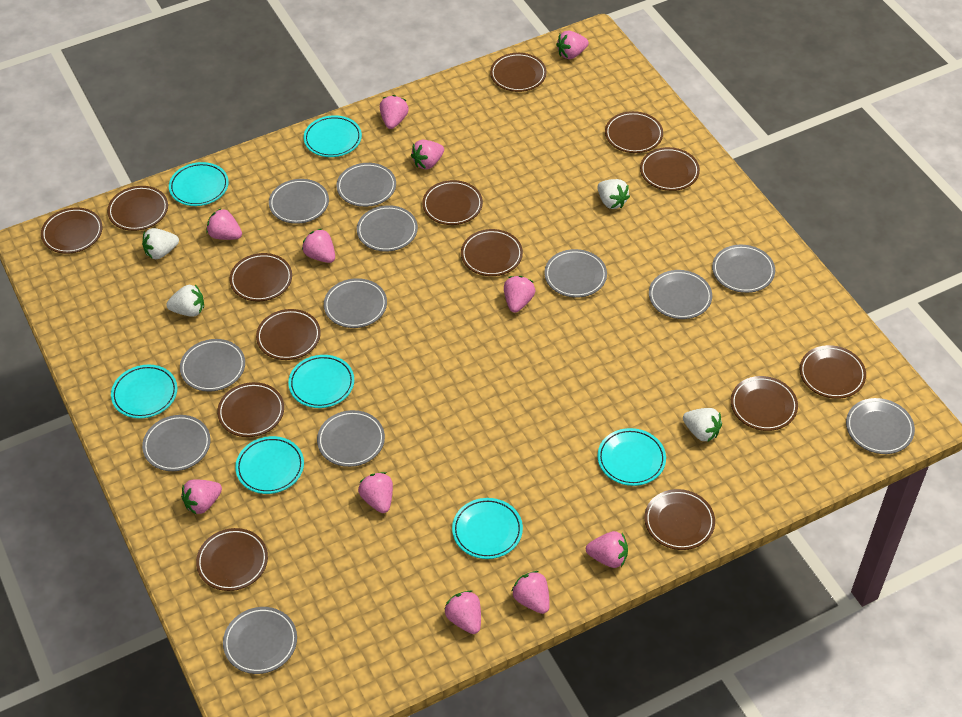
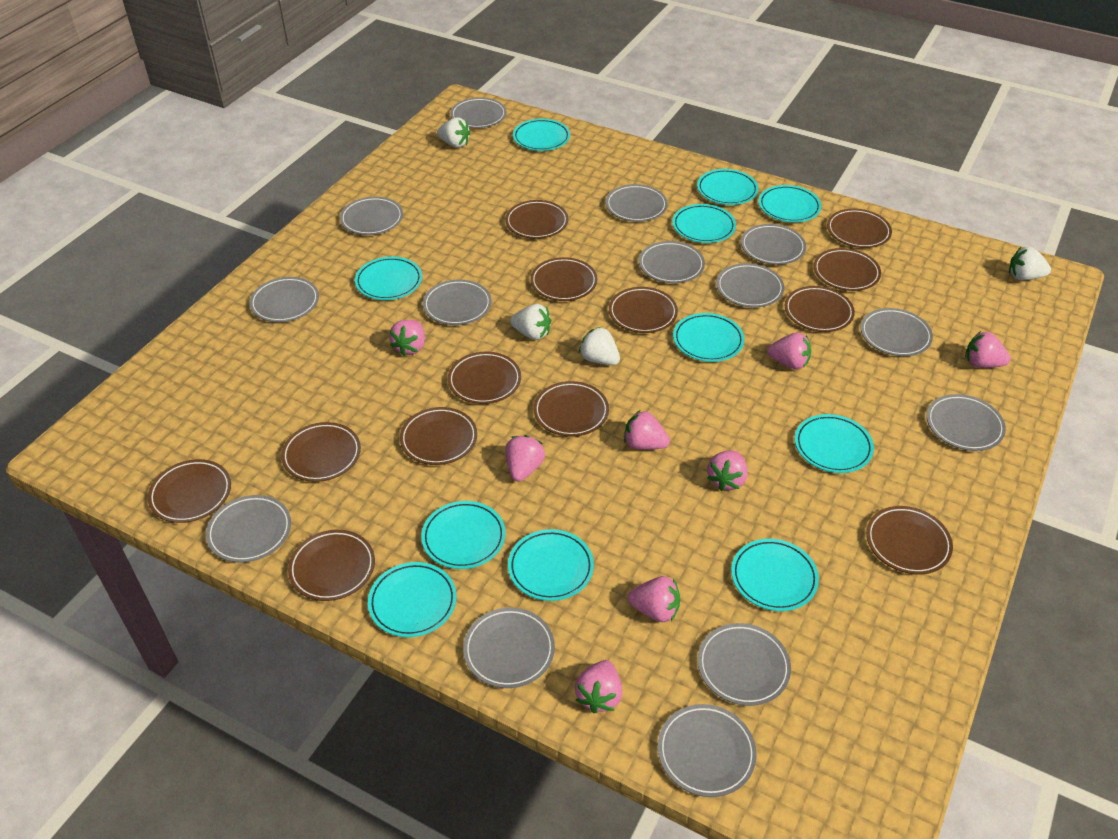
brown plate: [41,207,103,254] [107,186,168,231] [196,528,268,591] [217,382,284,437] [229,253,292,301] [256,309,321,360] [422,180,483,225] [461,229,523,276] [490,53,547,92] [605,111,663,153] [640,147,700,191] [644,489,715,550] [731,376,798,431] [799,345,866,399] = 14 -> [148,459,231,523] [281,422,361,482] [288,530,375,601] [400,407,477,465] [448,352,521,404] [505,200,568,239] [530,257,597,301] [533,381,609,437] [609,287,678,333] [785,286,855,332] [814,248,881,291] [827,209,892,248] [866,506,953,575] = 13
grey plate: [142,415,211,471] [180,339,245,392] [223,607,297,674] [269,179,329,224] [317,410,385,467] [324,278,387,328] [336,163,396,207] [357,205,418,252] [544,249,607,298] [649,270,712,319] [712,245,775,293] [846,398,915,454] = 12 -> [206,495,291,563] [249,277,319,322] [340,197,403,235] [423,280,491,325] [450,97,506,128] [463,608,555,688] [606,184,668,222] [639,241,705,283] [658,704,757,797] [698,623,791,706] [716,263,784,308] [741,224,806,265] [861,308,933,356] [926,394,1006,451] = 14
pink strawberry: [181,480,222,515] [206,209,242,240] [302,228,335,263] [358,472,393,513] [380,95,409,129] [411,140,444,169] [445,591,481,634] [504,276,535,313] [511,571,550,614] [556,30,589,59] [586,531,628,568] = 11 -> [389,320,425,356] [506,435,545,482] [575,660,622,713] [624,410,670,450] [628,576,680,622] [707,450,748,491] [767,333,811,369] [965,331,1011,368] = 8
turquoise plate: [111,365,177,419] [169,162,229,206] [235,436,304,494] [288,355,354,408] [303,115,362,157] [452,498,523,559] [598,428,666,486] = 7 -> [355,257,422,300] [368,562,457,637] [421,501,505,569] [508,529,594,601] [513,119,570,151] [672,204,736,243] [673,313,744,362] [697,169,758,205] [731,539,819,611] [759,185,821,222] [795,414,874,473] = 11

